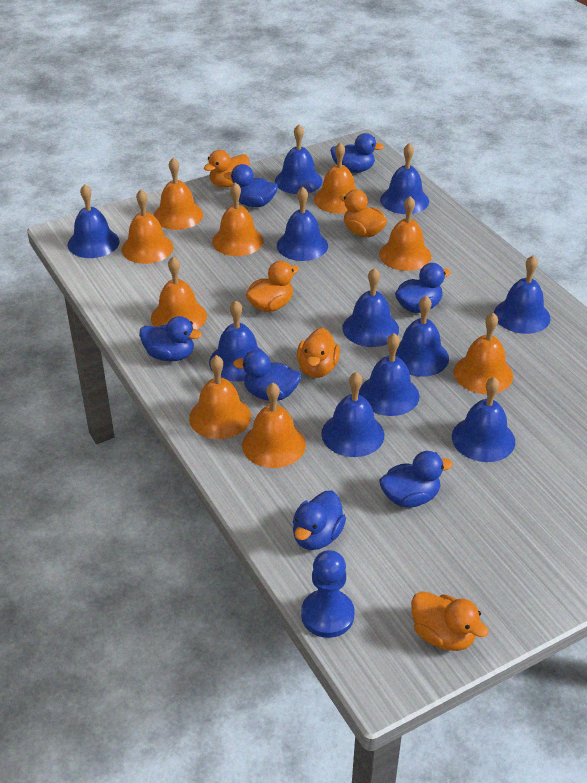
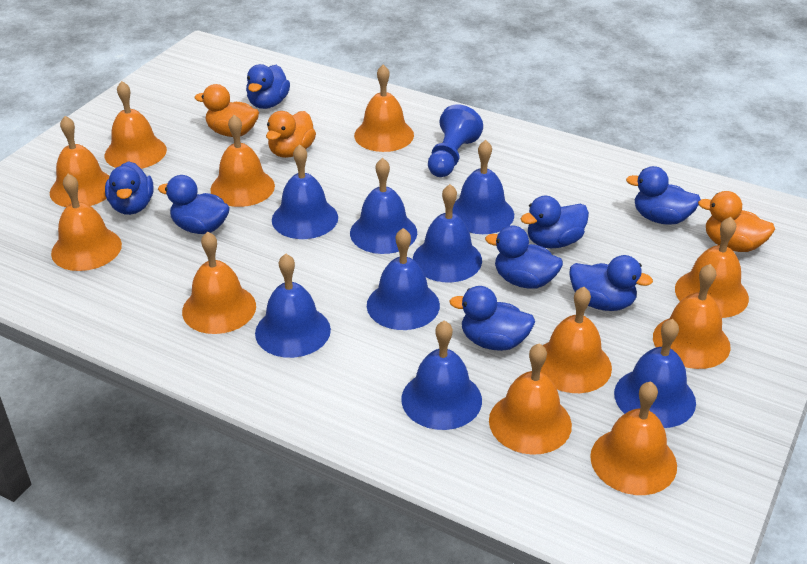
blue bell: [68,184,119,258] [209,300,263,382] [275,124,323,194] [277,187,328,261] [321,372,384,457] [343,268,399,347] [359,333,419,416] [380,143,429,214] [395,296,449,377] [452,377,515,462] [494,255,550,334] = 11 -> [255,254,331,358] [272,144,338,239] [350,158,417,254] [367,228,440,330] [401,320,482,430] [413,184,482,282] [452,140,514,234] [614,319,696,428] = 8
blue duck: [139,316,202,361] [223,164,278,207] [233,350,301,401] [293,491,346,550] [330,133,384,173] [379,451,453,508] [395,263,451,313] = 7 -> [105,161,154,215] [158,175,230,234] [246,64,290,109] [449,286,535,351] [485,225,563,289] [521,196,589,248] [569,255,653,311] [626,166,701,225] = 8
orange bell: [122,190,173,264] [151,256,207,330] [153,158,203,230] [189,355,251,439] [212,182,263,256] [242,383,306,468] [314,142,356,213] [379,196,431,271] [453,313,513,394] = 9 -> [50,116,110,207] [51,174,122,271] [105,81,167,169] [182,231,256,334] [210,115,275,207] [354,65,414,152] [489,343,572,455] [540,287,612,393] [590,381,677,495] [653,264,731,369] [675,217,749,318] = 11
orange duck: [204,150,249,188] [246,261,299,312] [297,328,340,378] [339,189,387,237] [411,591,489,651] = 5 -> [195,84,259,137] [266,111,316,158] [698,191,775,252] = 3

